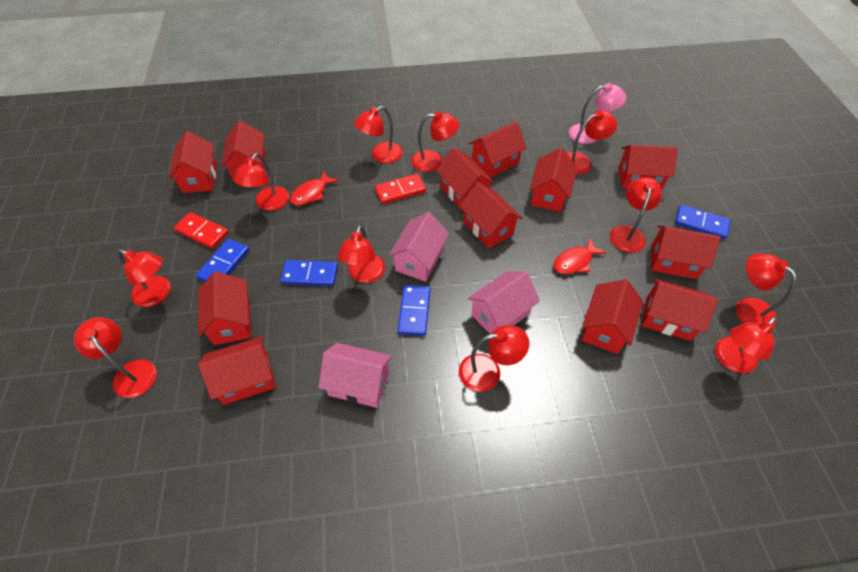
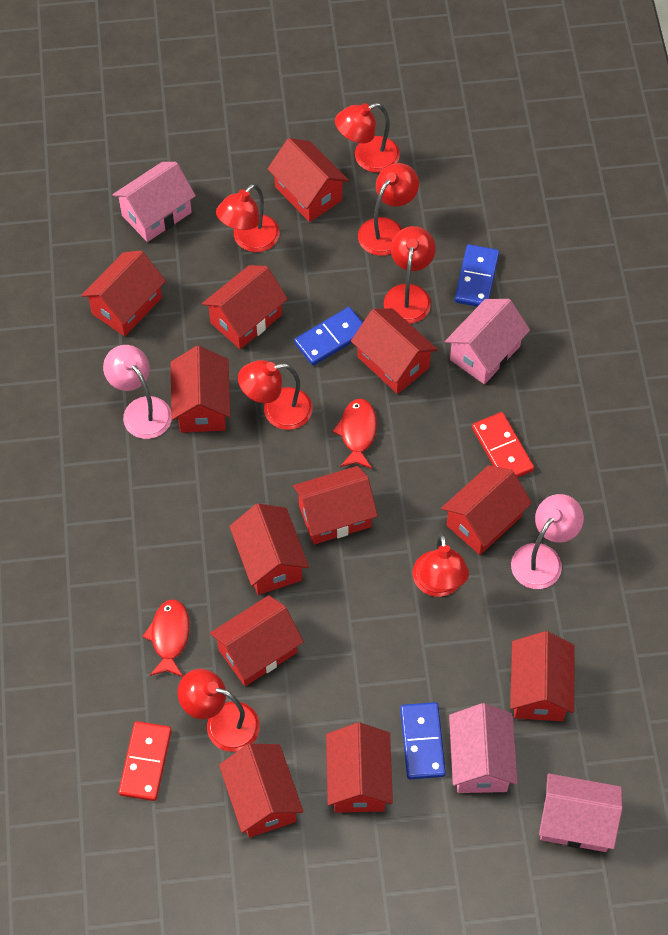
blue domino: [196,239,249,282] [280,260,338,286] [398,284,431,336] [675,205,731,239] = 4 -> [294,307,363,366] [400,702,446,779] [455,244,500,307] = 3
pink house: [318,343,392,408] [388,212,449,282] [468,271,540,334] = 3 -> [112,162,196,242] [445,299,530,384] [449,703,518,793] [539,773,623,852] = 4
pink lamp: [569,83,626,144] = 1 -> [103,345,172,439] [511,494,584,589] = 2
red lamp: [74,317,157,398] [118,249,170,307] [234,153,289,211] [338,225,385,283] [354,106,403,163] [411,111,460,172] [459,325,529,392] [567,110,617,174] [610,177,662,253] [715,317,777,373] [736,253,797,326] = 11 -> [178,669,260,752] [216,184,280,252] [238,360,313,430] [335,103,400,173] [358,163,419,256] [384,226,436,324] [413,533,469,597] = 7

